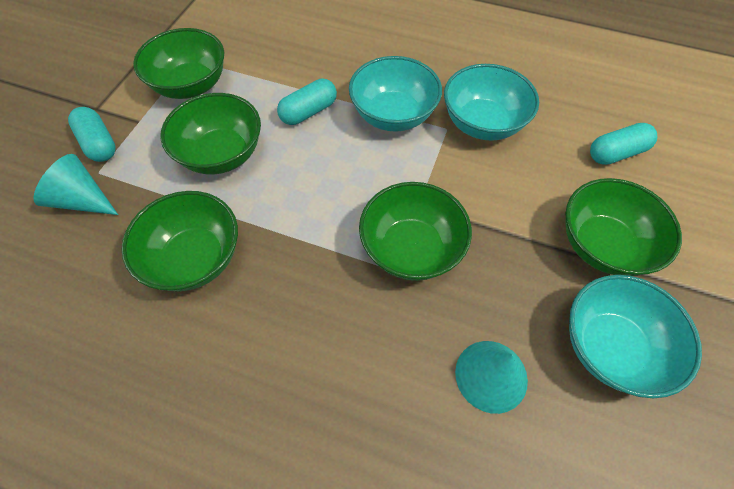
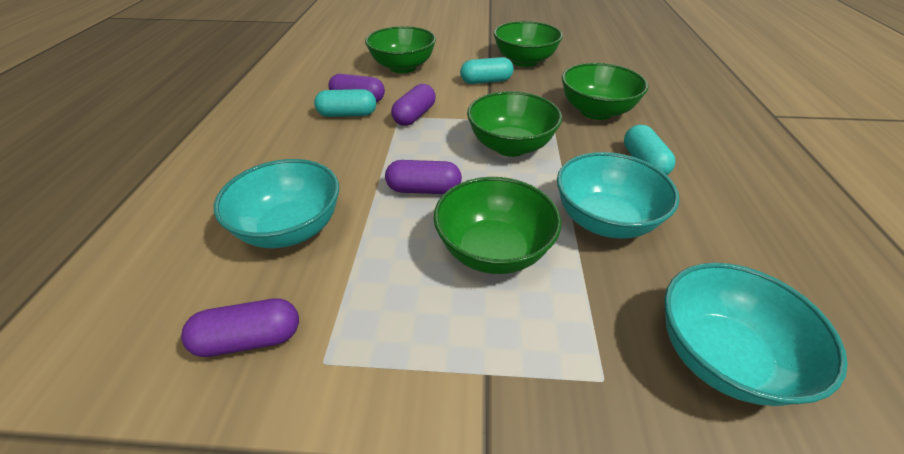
purple capsule: none = 0 -> [181,298,299,357] [329,74,385,102] [385,160,462,194] [391,84,436,126] = 4
turquoise cone: [34,154,118,215] [455,341,528,414] = 2 -> none = 0

